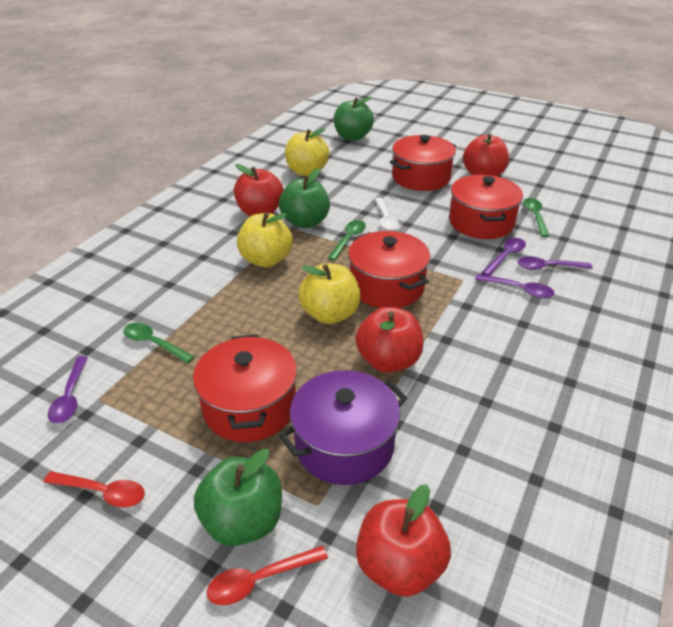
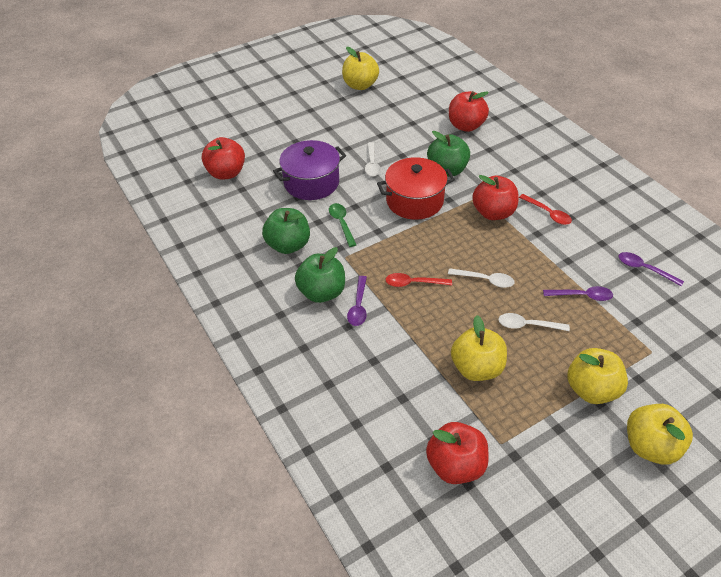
green spoon: [123,323,194,363] [328,220,366,260] [523,198,550,237] = 3 -> [329,203,356,247] = 1
purple spoon: [48,356,88,424] [475,274,555,298] [481,238,526,276] [517,256,593,270] = 4 -> [347,276,367,326] [543,286,613,301] [618,252,684,286] = 3
red pot: [193,334,297,442] [348,231,430,308] [390,135,456,191] [449,175,523,239] = 4 -> [377,157,455,220] = 1
white spoon: [375,198,399,231] = 1 -> [365,142,381,176] [448,268,514,288] [498,313,570,331] = 3
yellow apple: [237,212,293,267] [285,128,329,176] [298,264,361,324] = 3 -> [342,47,379,90] [451,315,507,381] [567,348,628,404] [627,404,693,465] = 4

